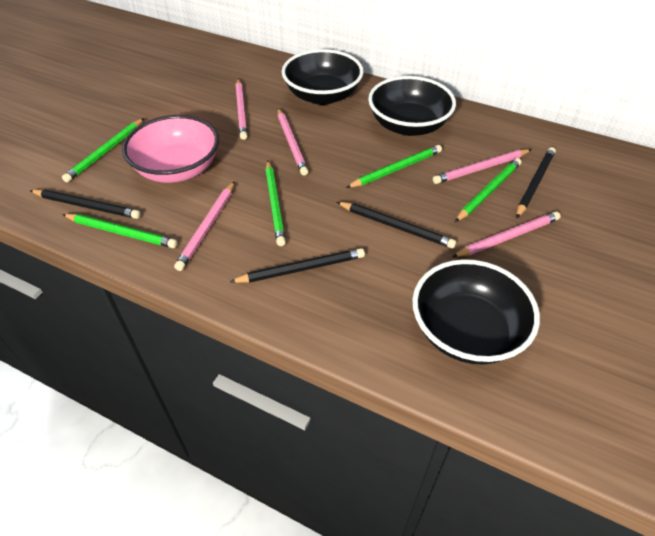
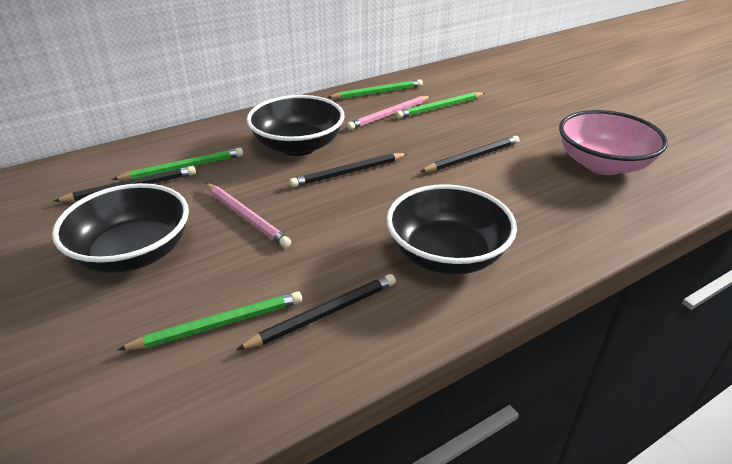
green pencil: [62,118,144,182] [62,214,177,248] [265,161,286,246] [346,145,442,188] [455,158,521,222] = 5 -> [112,148,243,180] [118,291,302,350] [327,79,423,99] [396,92,485,118] = 4
pink pencil: [174,181,235,271] [236,79,247,140] [278,108,308,176] [433,149,531,184] [452,212,561,257] = 5 -> [205,183,291,248] [347,96,431,130] = 2

